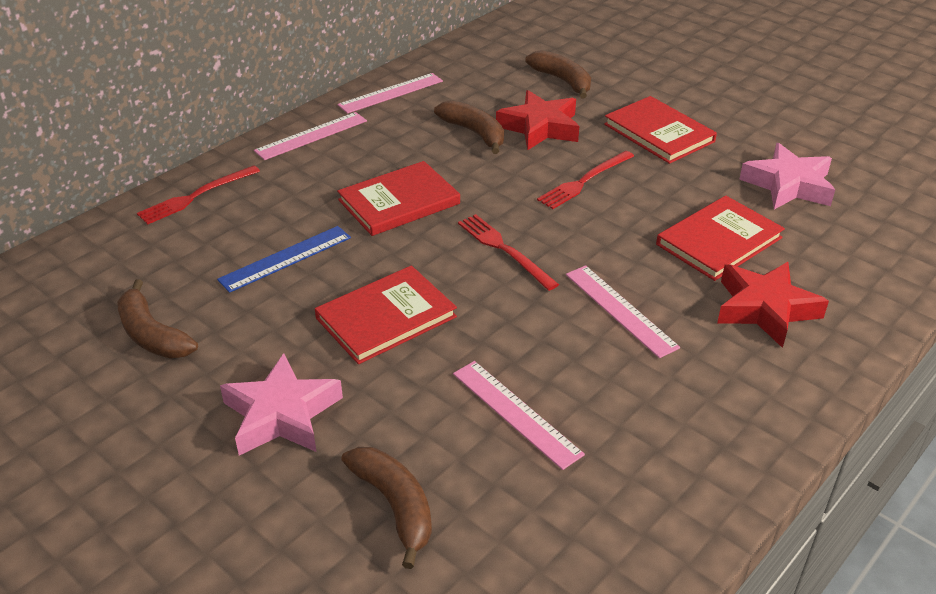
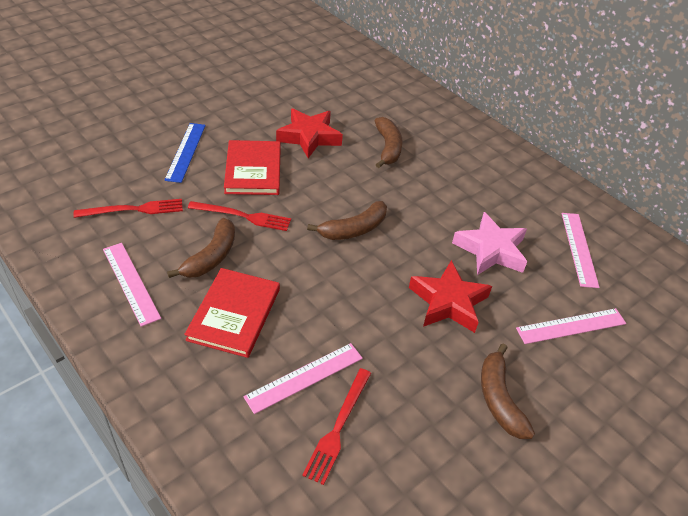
pink star: [220,353,343,456] [739,143,835,209] = 2 -> [452,212,527,275] = 1
red book: [315,266,457,364] [337,161,460,236] [604,96,717,164] [656,196,785,281] = 4 -> [184,268,280,358] [224,140,281,195] = 2

